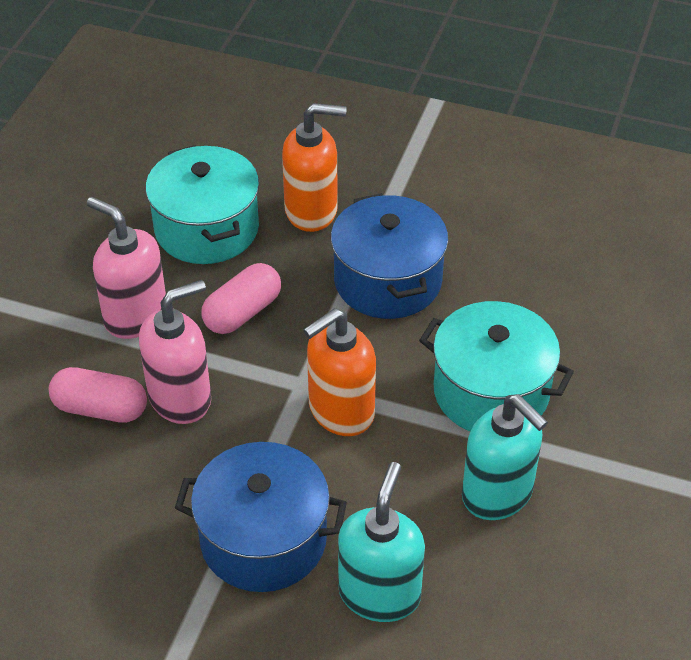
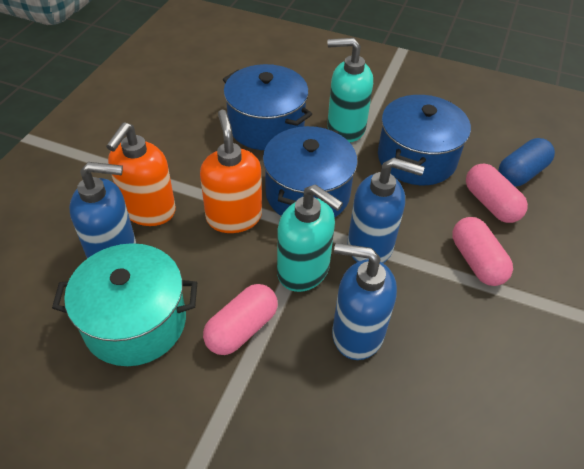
blue capsule: none = 0 -> [498,138,555,187] = 1
blue pot: [175,442,347,592] [331,193,448,319] = 2 -> [223,64,312,150] [263,126,358,218] [378,95,471,185] = 3
blue soap dispenser: none = 0 -> [69,162,136,259] [332,243,397,360] [347,158,424,263] = 3
pink capsule: [49,367,147,423] [201,263,281,334] = 2 -> [203,284,278,355] [452,217,513,286] [466,164,528,223] = 3
pink soap dispenser: [87,197,166,339] [139,280,211,424] = 2 -> none = 0
turquoise pot: [146,145,259,264] [419,301,574,431] = 2 -> [52,243,198,366] = 1

